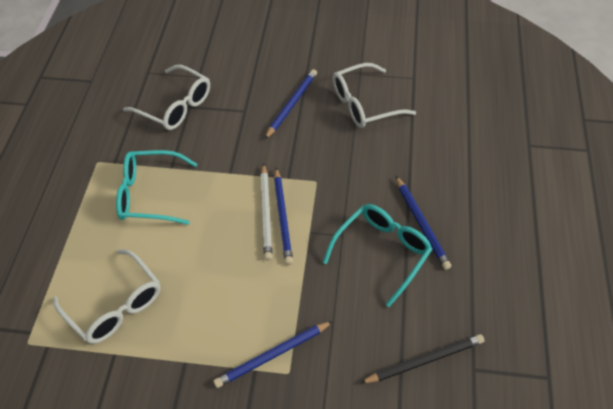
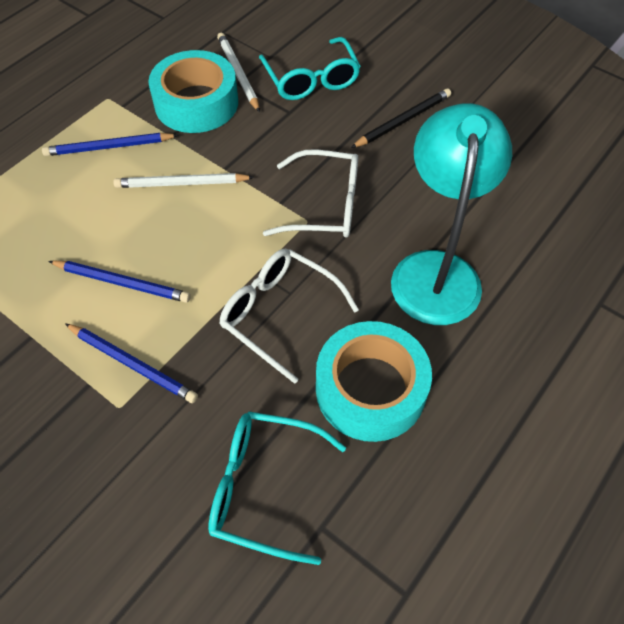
blue pencil: [213,321,333,388] [265,69,317,139] [274,168,293,265] [396,176,451,270] = 4 -> [42,133,178,156] [48,261,191,303] [65,323,198,403] = 3
turquoise lamp: none = 0 -> [391,103,512,325] = 1
turquoise tape: none = 0 -> [149,50,238,133] [316,321,432,442] = 2
white glasses: [53,249,160,344] [123,65,210,130] [333,63,416,128] = 3 -> [219,248,359,384] [263,149,358,238] = 2
white pencil: [261,163,272,261] = 1 -> [113,173,254,188] [217,33,260,112] = 2

